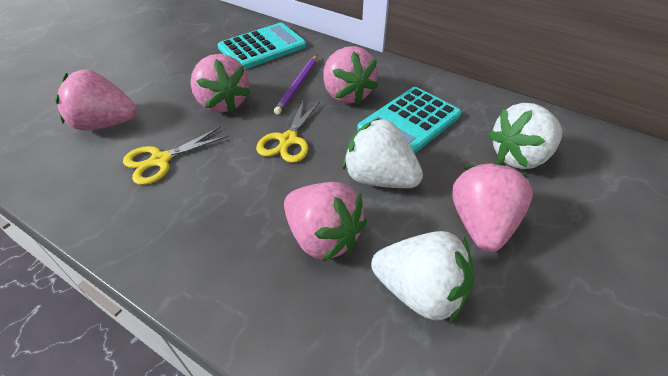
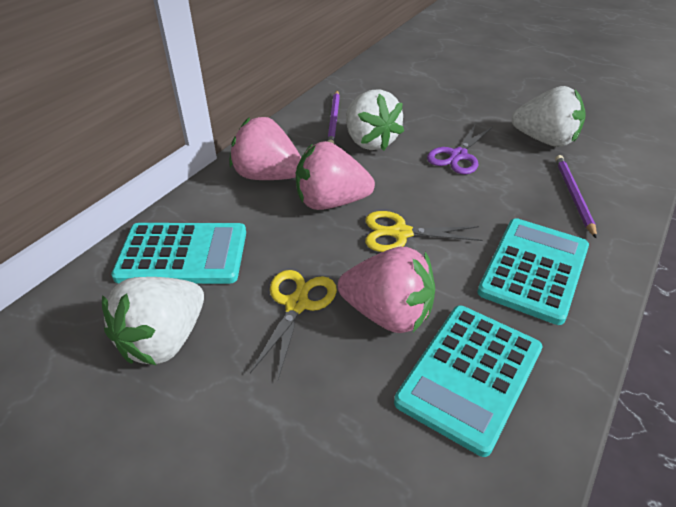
pink strawberry: [55,69,137,130] [191,54,251,113] [284,182,367,262] [323,46,378,105] [452,161,533,252] = 5 -> [229,117,301,180] [296,141,375,210] [338,247,435,333] = 3
purple pencil: [274,55,318,115] = 1 -> [327,90,340,144] [555,155,597,239] = 2
purple scissors: none = 0 -> [427,123,493,175] = 1
turquoise calculator: [217,23,306,69] [357,87,461,154] = 2 -> [111,223,246,284] [394,305,543,457] [477,218,589,325] = 3

